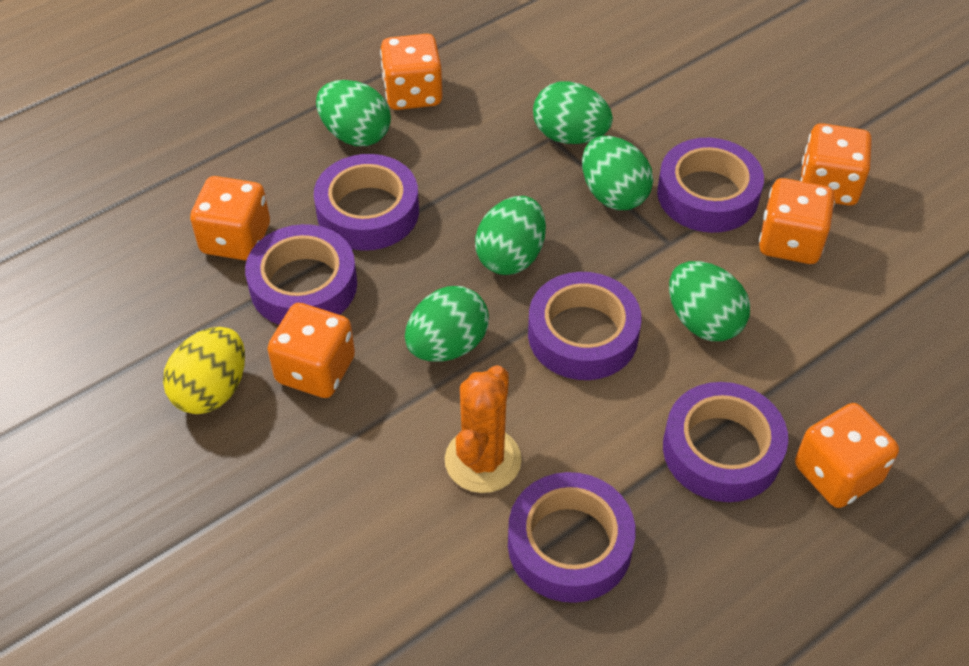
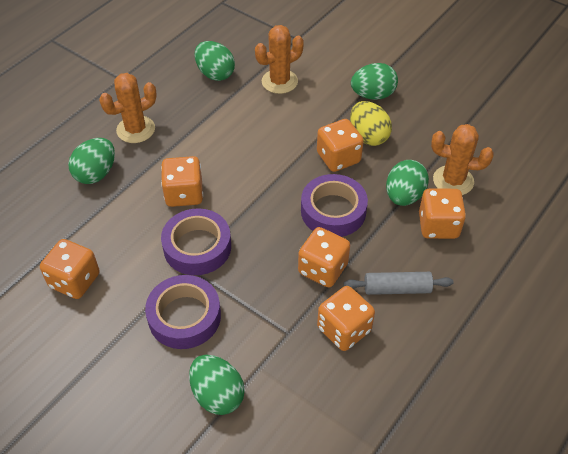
green egg: [316,80,391,146] [405,286,489,362] [475,196,546,275] [533,81,613,144] [582,136,653,210] [669,261,750,341] = 6 -> [68,138,115,184] [189,355,245,415] [195,41,235,81] [351,63,398,100] [386,160,429,206] = 5
grey rolling pin: none = 0 -> [344,272,454,295] = 1
orange cactus: [445,365,522,493] = 1 -> [99,73,157,143] [255,25,304,94] [431,124,494,195] = 3
purple tape: [245,224,357,325] [314,154,419,251] [508,472,636,603] [528,272,642,380] [657,138,764,233] [663,382,788,502] = 6 -> [145,275,221,349] [161,208,231,275] [301,174,368,237] = 3

